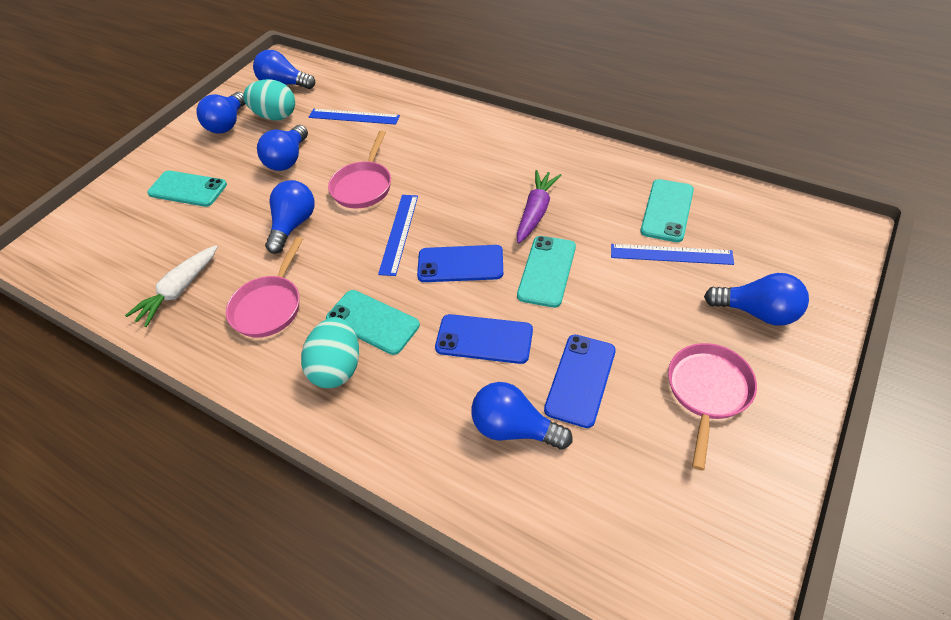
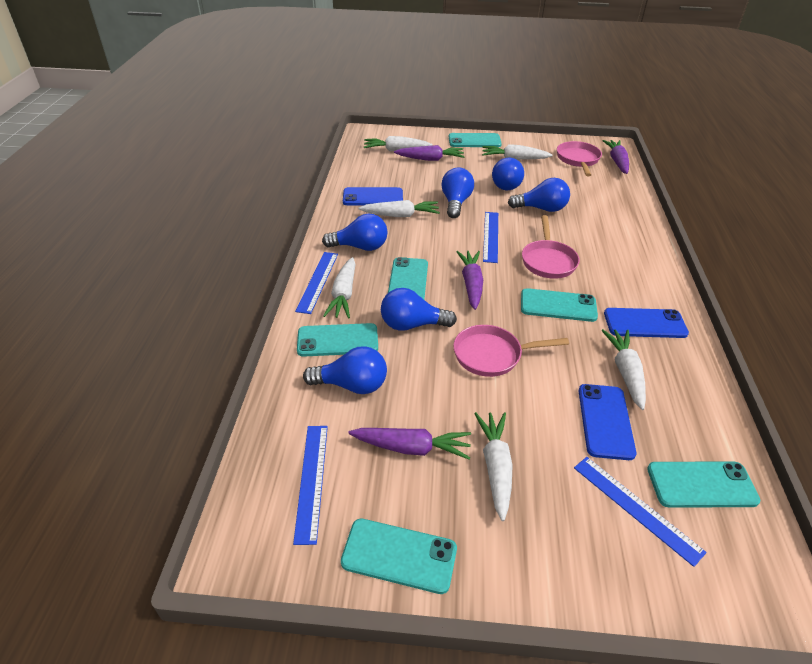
blue ruler: [309,109,400,125] [378,195,418,276] [611,244,734,265] = 3 -> [293,426,328,545] [295,252,338,314] [483,212,498,263] [574,457,707,567] = 4
purple carrot: [517,170,562,244] = 1 -> [348,428,471,460] [394,145,465,161] [456,251,483,310] [602,140,629,174] = 4
turquoise egg: [243,79,295,121] [301,317,359,388] = 2 -> none = 0
turquoise phone: [147,171,227,207] [326,290,420,355] [517,236,576,308] [640,179,694,242] = 4 -> [297,323,378,357] [341,519,457,594] [388,257,428,299] [449,133,502,147] [521,288,598,322] [647,462,760,508] = 6
white carrot: [125,245,218,327] = 1 -> [323,257,356,319] [359,200,440,217] [364,136,432,151] [474,412,513,521] [482,144,553,160] [601,329,646,410] = 6

